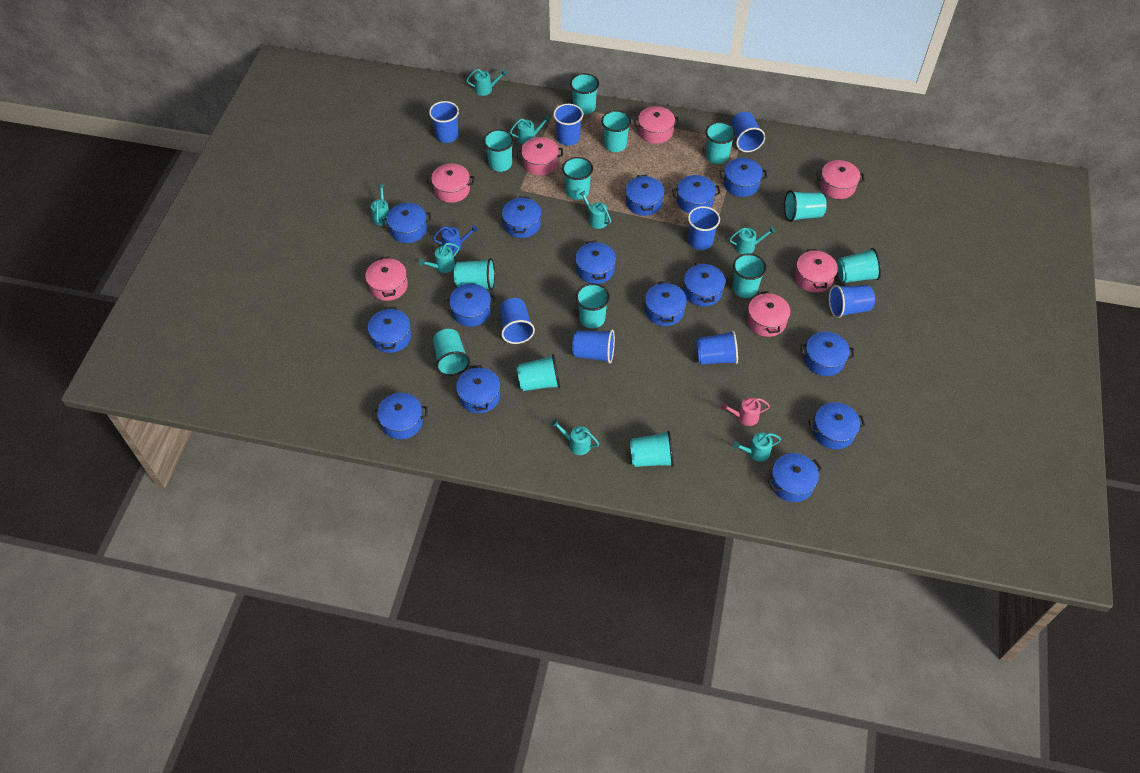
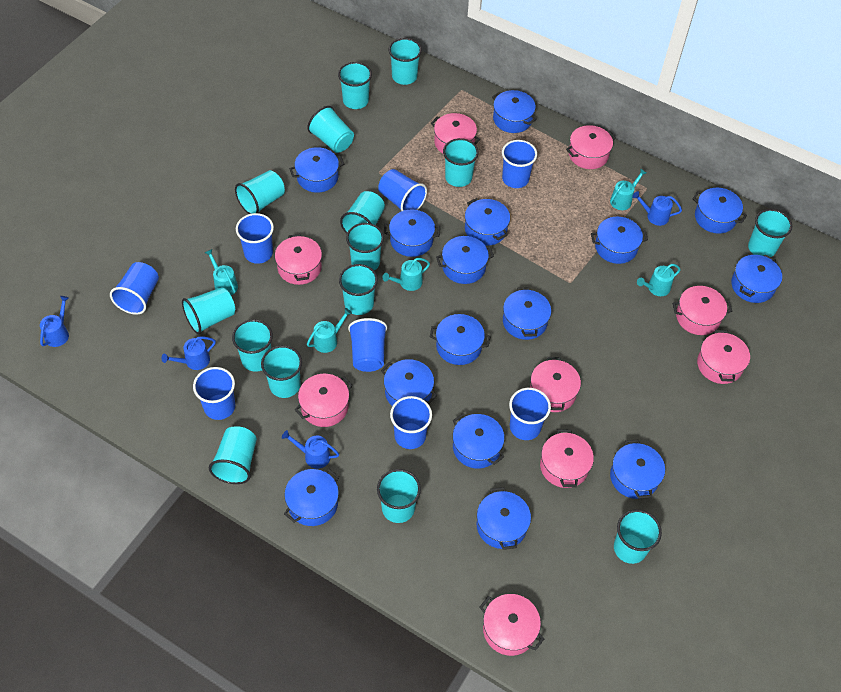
blue watering can: [433,225,478,253] = 1 -> [40,296,69,347] [162,336,216,370] [282,430,339,469] [632,191,682,226] = 4
pink pot: [365,257,408,301] [427,164,475,203] [517,137,563,175] [634,106,679,144] [747,291,791,337] [795,249,838,293] [817,160,864,199] = 7 -> [275,234,322,285] [295,374,353,427] [431,113,480,153] [480,594,544,656] [530,357,581,412] [540,429,594,488] [566,125,616,169] [673,286,732,335] [697,330,750,384] = 9
pink watering can: [721,397,770,426] = 1 -> none = 0
turquoise cup: [433,329,470,376] [454,258,495,291] [483,129,514,172] [517,354,560,391] [562,157,593,200] [570,73,599,115] [576,283,610,328] [601,110,631,152] [630,431,674,467] [705,122,736,164] [732,253,767,298] [784,190,827,222] [837,248,881,283] = 13 -> [182,287,235,334] [209,426,257,484] [232,319,273,372] [235,170,285,214] [261,345,302,398] [307,106,354,153] [338,62,372,109] [339,264,378,315] [340,191,385,233] [346,223,384,271] [377,469,421,523] [389,38,422,85] [443,138,479,187] [614,509,662,564] [748,209,792,257] = 15
turquoise watering can: [371,184,390,226] [419,243,459,273] [466,69,507,96] [510,115,550,145] [551,419,599,455] [579,191,611,229] [729,226,775,254] [733,433,781,462] = 8 -> [205,249,238,295] [307,308,352,353] [382,258,430,291] [610,169,646,210] [637,264,681,296] = 5

